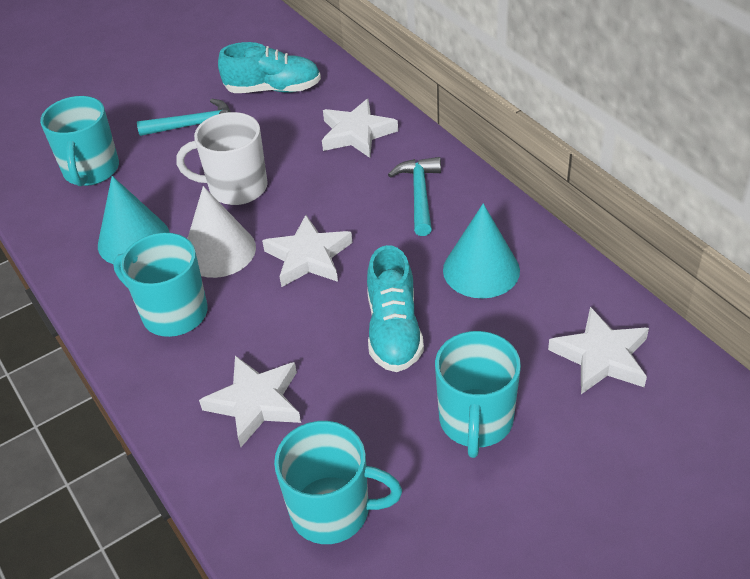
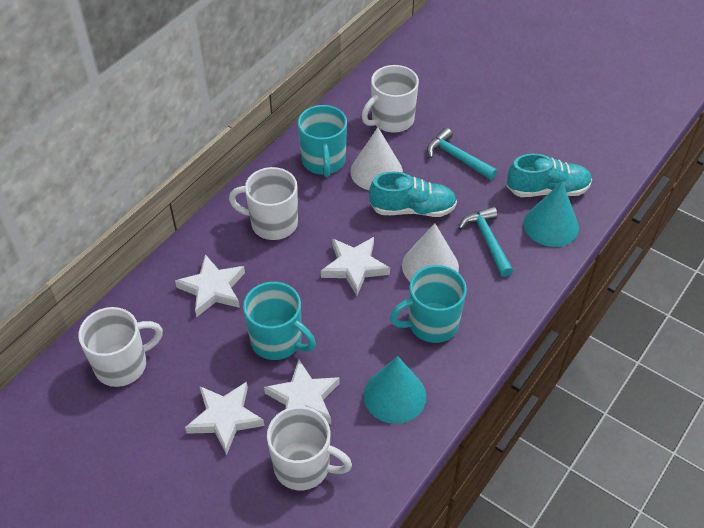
turquoise mug: [40,96,119,186] [113,233,208,337] [274,421,402,544] [435,331,521,458] = 4 -> [243,282,316,360] [298,105,347,177] [390,265,467,343] = 3
white cone: [187,186,256,278] = 1 -> [350,127,403,190] [402,223,459,281] = 2
white mug: [176,112,268,205] = 1 -> [78,307,163,387] [229,167,298,240] [267,406,352,490] [362,65,419,133] = 4

